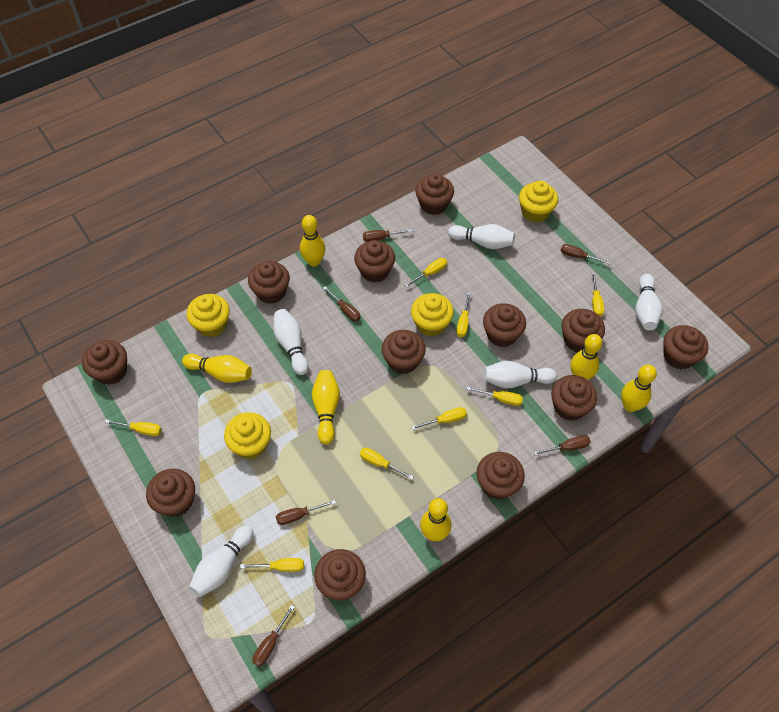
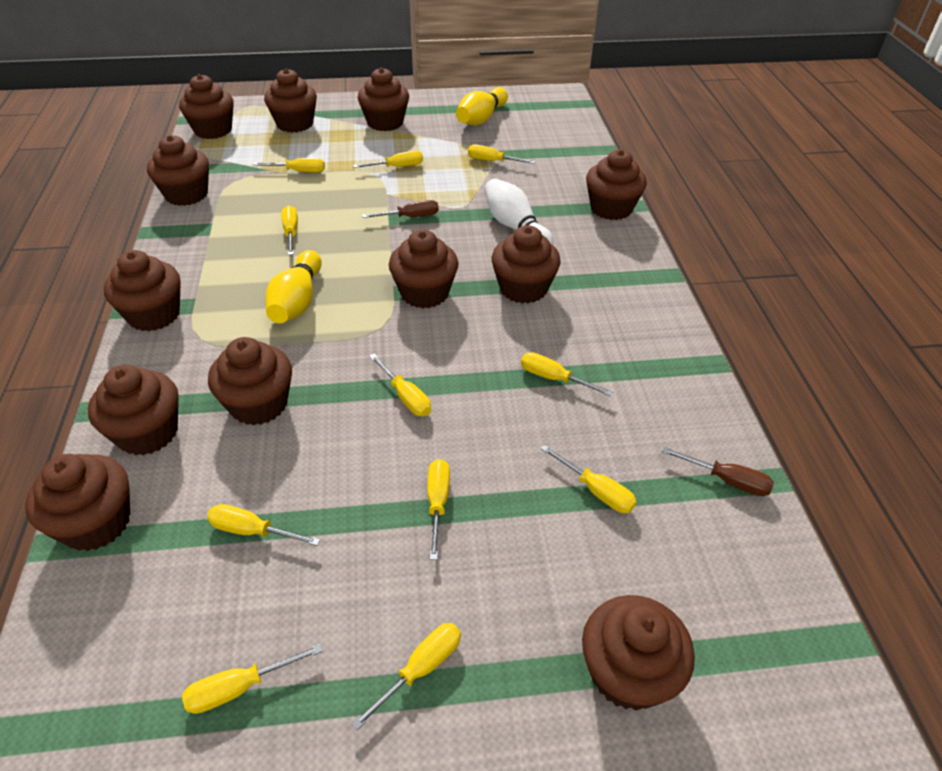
brown screwdriver: [252,605,295,666] [276,500,336,525] [323,287,360,321] [363,229,412,242] [534,435,591,456] [561,244,611,265] = 6 -> [362,200,439,218] [662,447,774,496] = 2
white bowling pin: [189,525,254,597] [273,309,309,375] [448,224,515,249] [483,361,557,388] [635,274,663,330] = 5 -> [484,179,553,245] = 1
yellow bowling pin: [182,354,252,383] [300,215,325,266] [312,370,340,444] [420,498,452,541] [570,334,602,380] [621,365,657,412] = 6 -> [265,250,322,323] [456,87,508,125] = 2
yellow cupcake: [187,294,230,337] [224,412,271,459] [411,293,454,337] [519,181,558,222] = 4 -> none = 0
yellow screwdriver: [105,420,162,436] [240,558,304,572] [360,448,414,480] [405,258,447,287] [411,407,467,430] [456,292,471,337] [467,386,523,406] [592,272,604,316] = 8 -> [182,644,323,714] [207,504,320,546] [253,158,325,172] [281,205,298,255] [351,623,461,730] [353,151,423,168] [369,354,431,416] [427,459,450,560] [468,144,535,164] [521,352,613,396] [541,445,637,513] = 11

